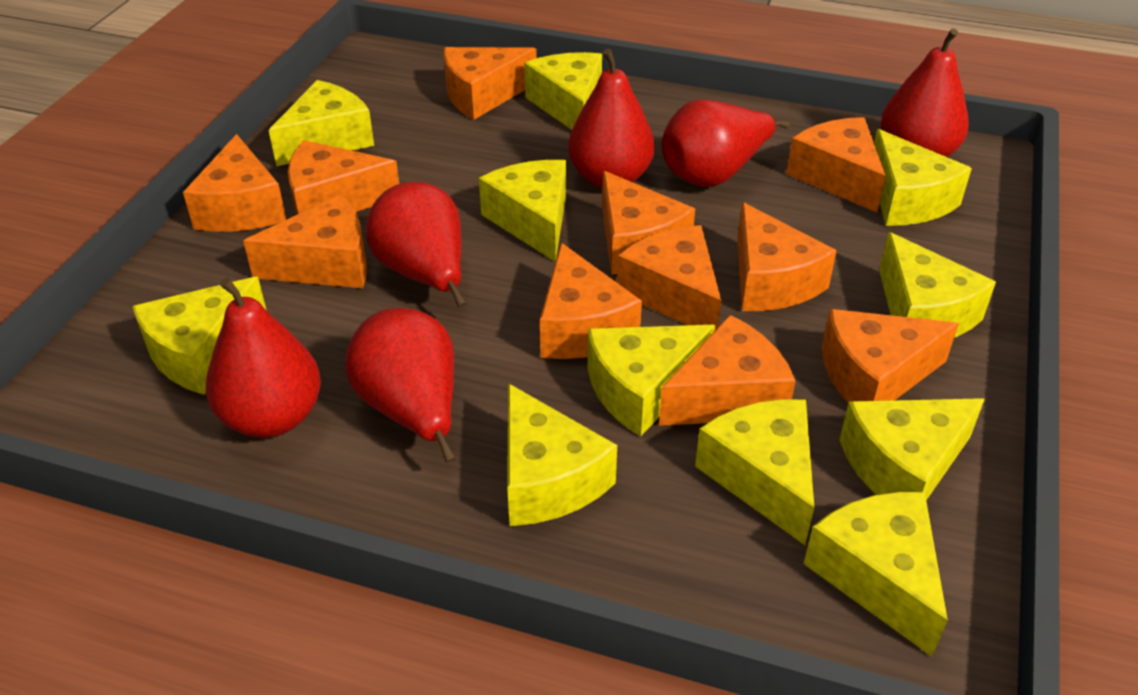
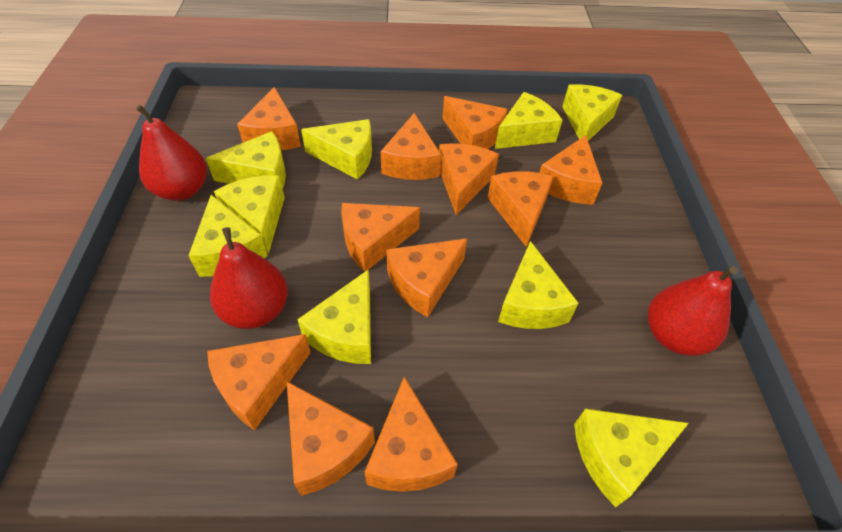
red pear: [206,278,321,438] [345,308,456,463] [366,182,466,308] [568,48,655,188] [662,99,790,187] [880,29,969,157] = 6 -> [136,105,207,201] [210,227,288,329] [648,266,738,356] = 3
yellow cheese: [132,277,267,395] [269,80,374,166] [479,160,566,262] [507,383,617,526] [524,52,602,130] [587,325,715,436] [695,399,814,545] [804,492,948,657] [839,398,985,500] [874,129,972,226] [879,232,996,338] = 11 -> [188,195,268,277] [206,131,286,188] [214,175,285,254] [297,270,371,364] [301,119,372,180] [495,92,563,149] [498,241,579,329] [562,84,622,141] [574,409,689,507] = 9

